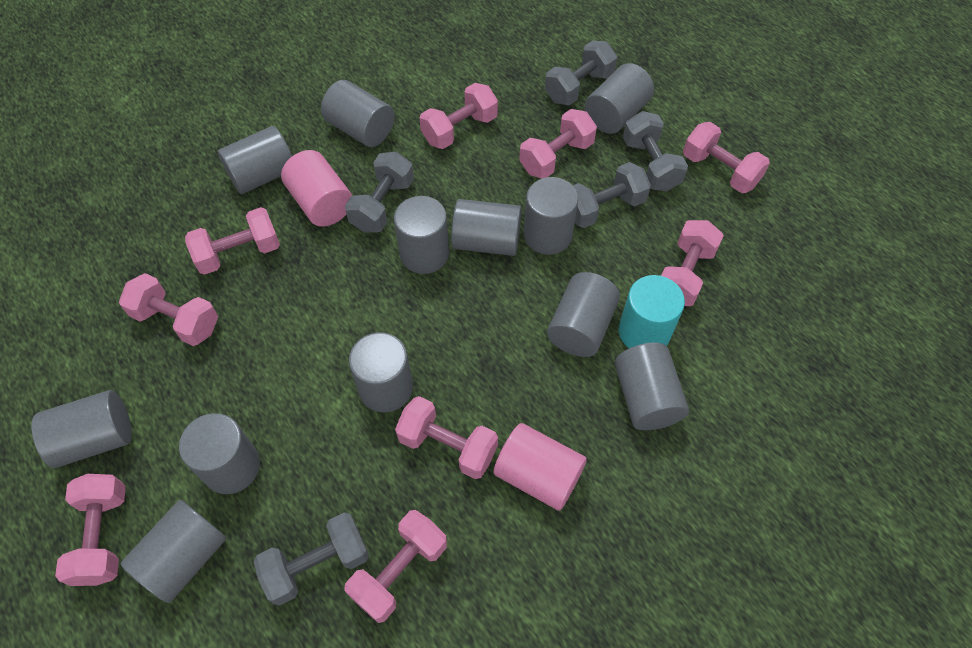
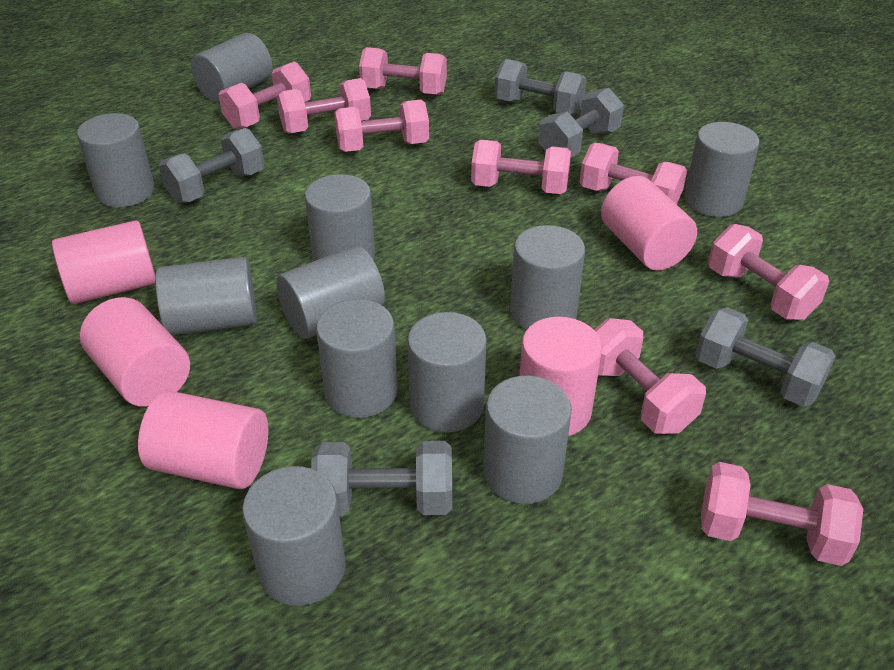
grey cylinder: [31,390,132,468] [121,500,226,603] [179,413,260,494] [218,126,292,194] [321,80,394,147] [349,332,413,412] [394,196,449,274] [451,199,522,256] [524,177,578,255] [547,272,620,357] [585,63,654,134] [615,342,689,430] = 12 -> [77,113,155,207] [155,257,257,336] [191,33,272,103] [242,466,346,606] [276,245,385,339] [305,174,375,261] [316,299,398,418] [407,312,487,433] [483,376,572,504] [510,225,585,330] [684,122,759,217] = 11
pink cylinder: [281,150,352,227] [494,423,587,511] = 2 -> [52,220,156,304] [80,297,190,407] [138,391,268,489] [520,317,602,436] [601,176,697,271] = 5
turquoise cylinder: [619,275,685,348] = 1 -> none = 0

